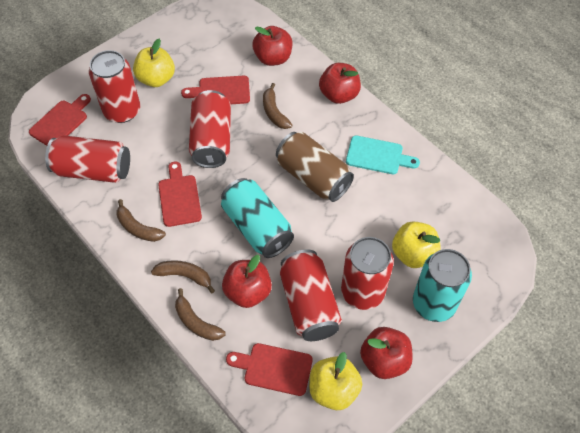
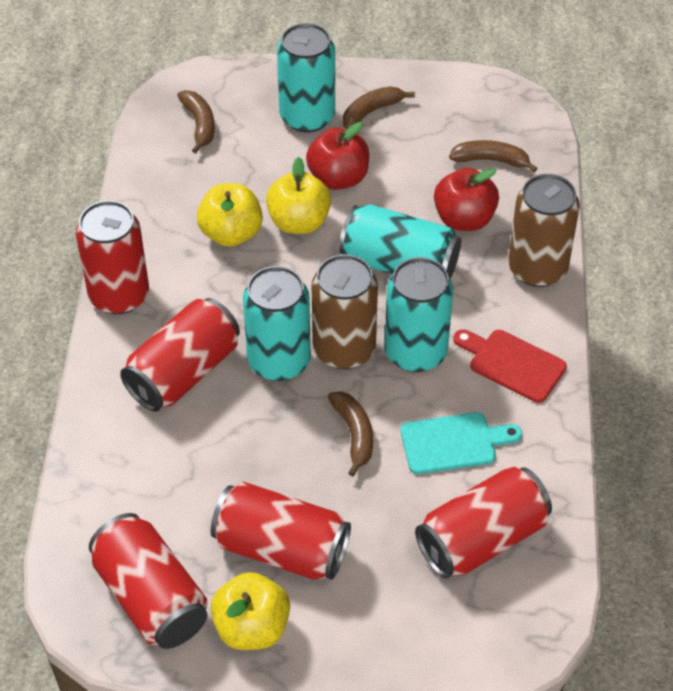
brown can: [276,132,354,202] = 1 -> [311,254,378,369] [508,174,580,287] = 2
red apple: [222,255,272,308] [252,26,292,66] [319,63,361,104] [360,327,413,379] = 4 -> [306,122,369,190] [434,168,499,231] = 2
red cutting board: [29,94,91,146] [158,161,202,227] [181,76,250,104] [226,343,313,396] = 4 -> [453,329,567,403] = 1
turquoise can: [221,178,294,258] [413,249,472,322] = 2 -> [243,266,311,381] [277,23,335,132] [339,204,461,279] [385,257,453,372] = 4

